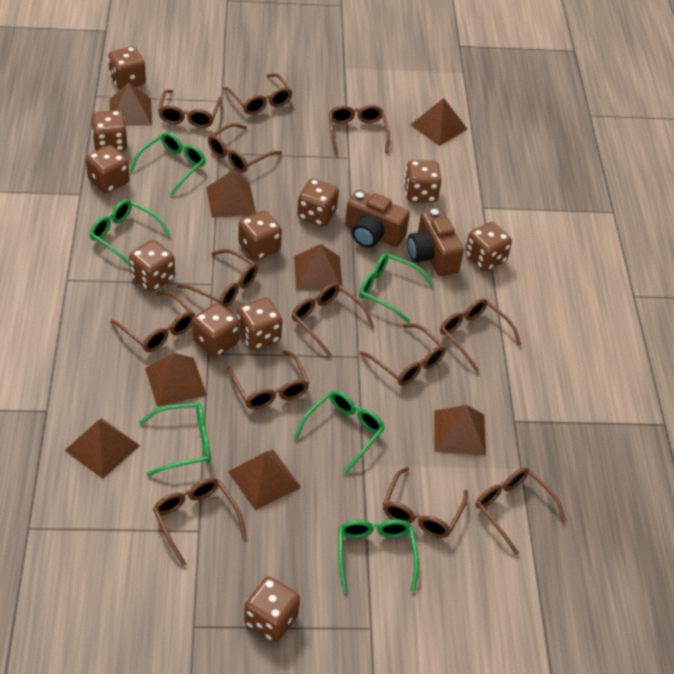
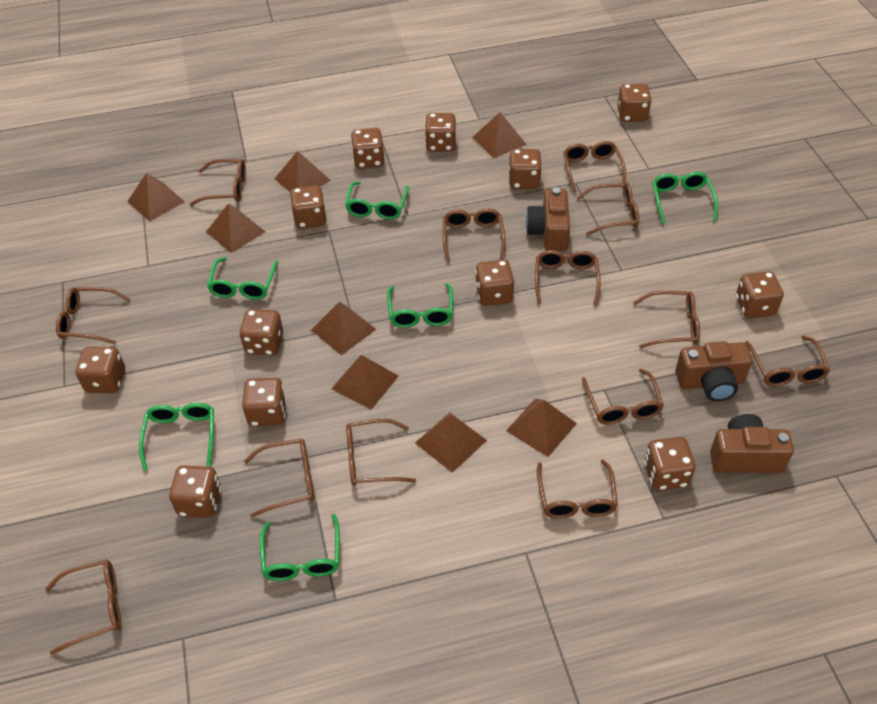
brown camera: [345,190,410,248] [407,209,464,276] = 2 -> [526,187,570,252] [675,341,752,401] [710,414,794,473] = 3
brown dice: [86,145,130,193] [91,110,128,152] [108,47,146,89] [129,240,175,292] [192,303,240,357] [237,297,282,350] [238,210,282,260] [244,577,300,642] [297,179,339,227] [404,160,442,202] [465,222,512,271] = 11 -> [75,346,125,394] [169,465,221,518] [239,309,283,356] [242,378,286,427] [290,185,327,229] [351,128,384,169] [425,113,456,152] [475,260,514,306] [509,149,542,189] [617,84,652,122] [644,437,696,490] [736,271,784,318] = 12

